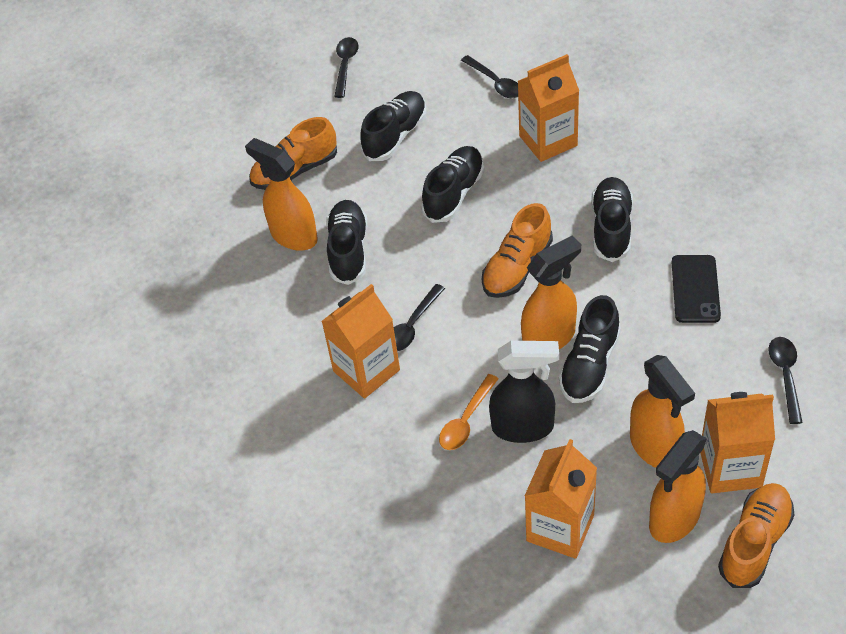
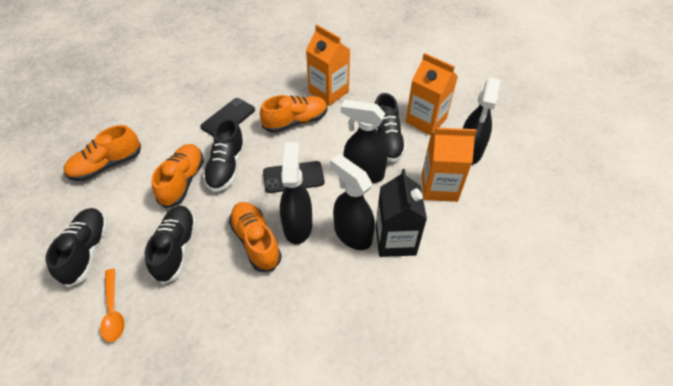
black carton: none = 0 -> [376,169,427,257] = 1
black phone: [671,255,721,323] = 1 -> [200,98,255,137] [263,161,324,193] = 2
black shoe: [326,200,367,285] [360,91,427,161] [421,146,484,223] [559,295,621,403] [591,177,633,262] = 5 -> [45,208,108,287] [144,206,197,284] [203,118,245,192] [374,93,406,162] = 4
black spoon: [334,37,359,98] [394,284,445,351] [461,55,518,98] [768,337,803,424] = 4 -> none = 0
black spray bottle: [489,341,559,443] = 1 -> [280,142,312,244] [330,154,375,250] [341,100,387,183] [462,78,500,165] = 4
orange carton: [321,284,400,398] [518,54,579,162] [525,439,597,559] [700,392,775,493] = 4 -> [306,25,350,106] [405,53,458,135] [422,127,477,202] = 3
orange shoe: [249,117,337,190] [482,203,553,298] [718,483,794,588] = 3 -> [63,125,141,181] [151,144,204,208] [229,202,282,272] [260,95,327,133] = 4
orange spray bottle: [245,138,318,251] [521,236,581,349] [630,355,695,468] [649,430,707,543] = 4 -> none = 0

